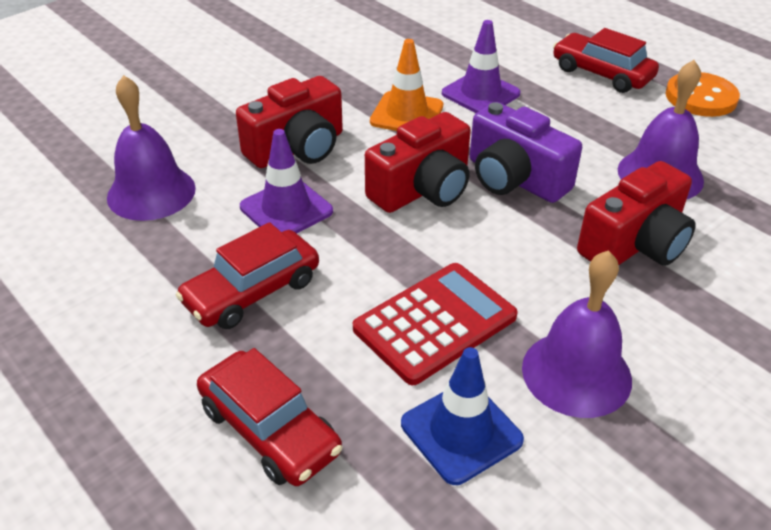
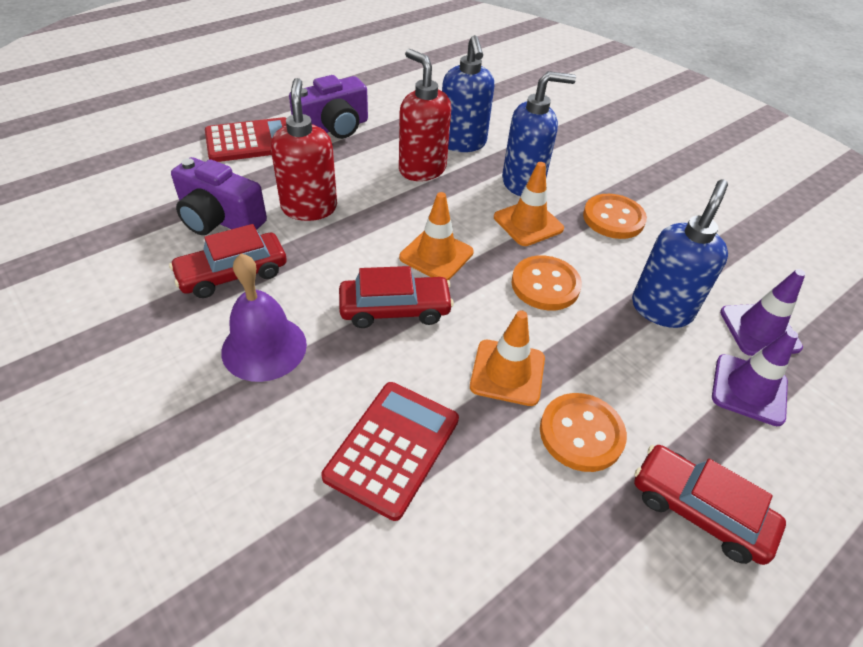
blue soap dispenser: none = 0 -> [442,35,494,152] [502,71,576,196] [632,180,728,328] = 3
blue traffic cone: [401,347,524,485] = 1 -> none = 0
orange button: [665,72,740,117] = 1 -> [511,255,582,310] [540,393,627,472] [583,194,647,239] = 3
orange traffic cone: [370,39,443,131] = 1 -> [399,192,474,280] [470,310,545,406] [494,162,564,246] = 3
purple bell: [107,75,196,221] [522,250,632,418] [618,60,704,199] = 3 -> [221,253,307,382] = 1
purple camera: [470,102,582,203] = 1 -> [171,157,267,235] [289,75,368,139] = 2
red calculator: [353,263,518,385] = 1 -> [205,117,287,162] [321,382,459,521] = 2
red camera: [236,76,343,168] [365,112,471,213] [577,161,696,266] = 3 -> none = 0
red soap dispenser: none = 0 -> [271,78,337,221] [399,49,451,181] = 2

